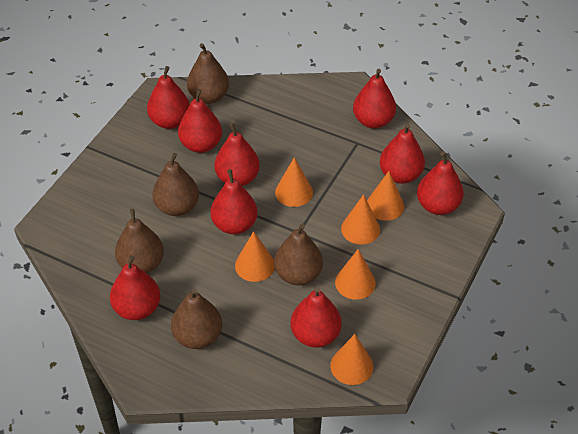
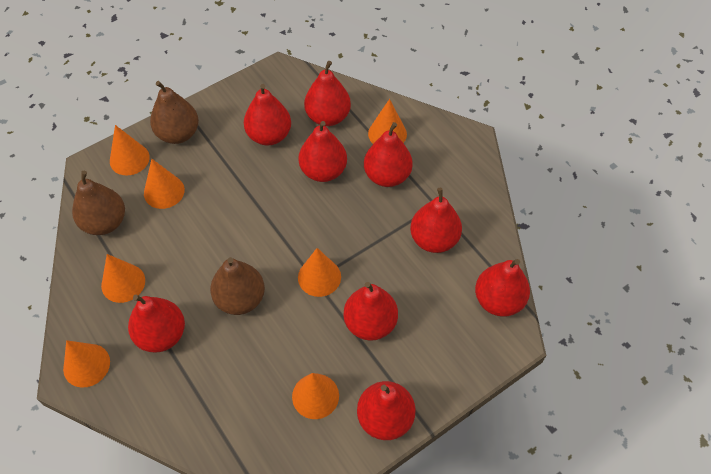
brown pear: [115,209,164,273] [152,153,199,216] [171,288,222,349] [187,43,229,104] [274,224,323,285] = 5 -> [72,171,125,235] [150,81,199,144] [210,257,265,315] = 3
orange cone: [235,231,275,282] [275,157,313,207] [330,334,373,385] [335,249,376,300] [341,194,380,245] [367,171,404,221] = 6 -> [63,340,110,388] [101,254,145,303] [110,125,150,175] [144,159,185,209] [292,373,339,419] [298,248,341,297] [368,99,407,144] = 7

